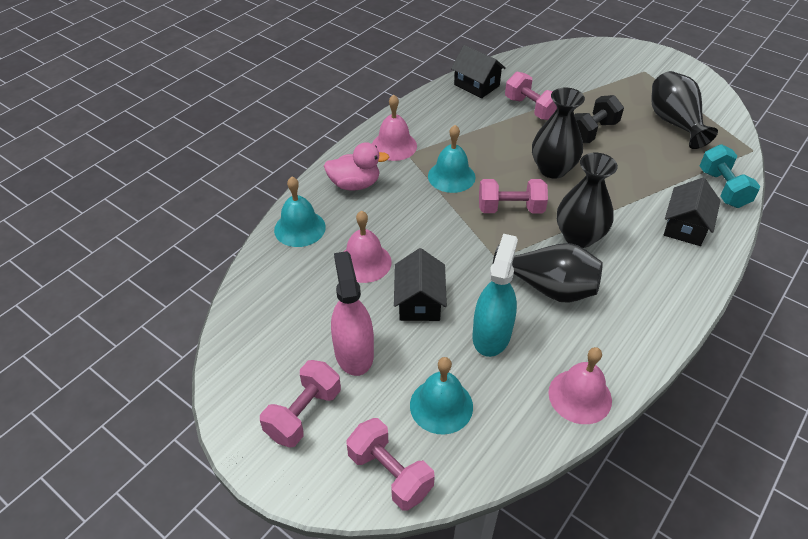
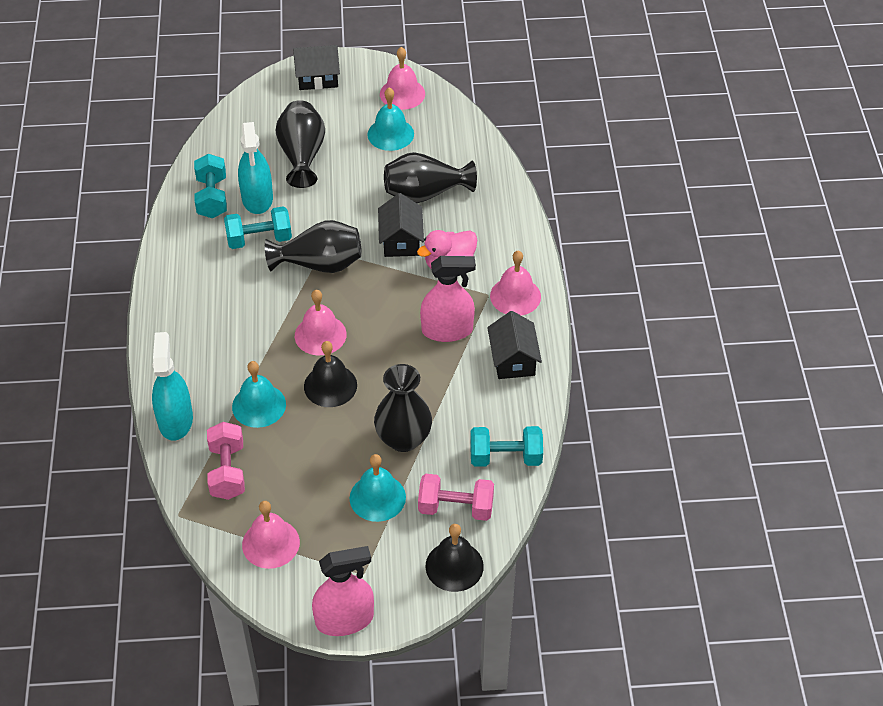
black bell: none = 0 -> [304,341,357,407] [426,524,484,592] = 2
black dumbbell: [574,95,624,143] = 1 -> none = 0
pink bell: [344,211,392,283] [372,95,417,161] [548,347,612,424] = 3 -> [242,501,300,569] [295,290,347,355] [380,47,425,110] [490,251,541,316] = 4
pink dumbbell: [260,360,341,448] [346,418,435,510] [479,179,548,214] [505,72,557,120] = 4 -> [207,422,245,500] [418,474,494,521] = 2
pink spray bottle: [331,251,374,376] = 1 -> [312,546,374,636] [420,256,476,342] = 2
turquoise dumbbell: [700,144,760,208] = 1 -> [194,154,227,218] [224,206,292,249] [470,426,543,467] = 3
turquoise spray bottle: [472,234,518,357] = 1 -> [152,332,193,441] [238,122,273,214] = 2

